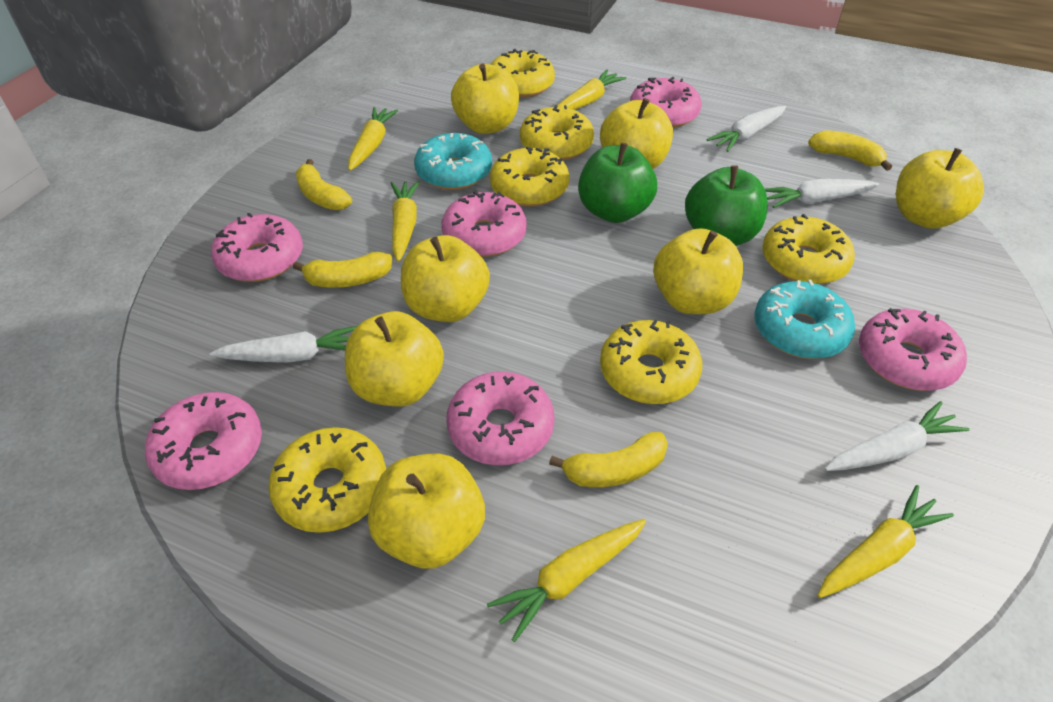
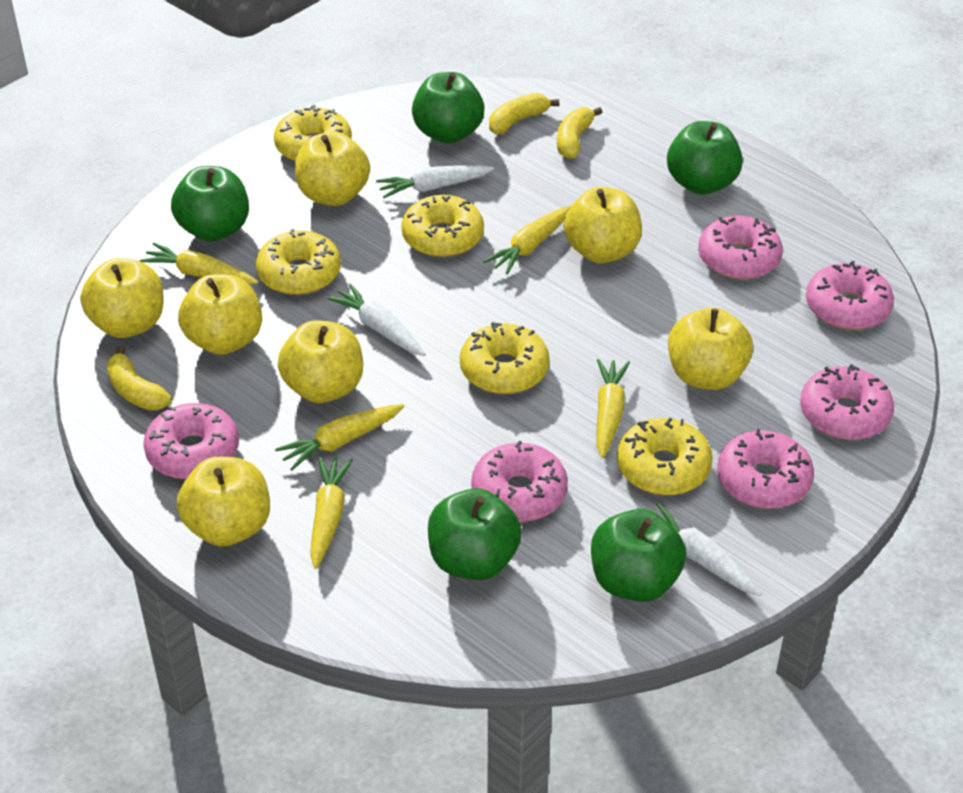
green apple: [578,143,657,223] [685,165,768,246] = 2 -> [171,166,249,241] [412,72,484,143] [428,488,522,580] [591,509,686,602] [667,121,743,195] = 5
turquoise donut: [414,133,492,190] [754,280,855,359] = 2 -> none = 0
white carrot: [210,326,357,363] [707,106,786,152] [765,179,879,208] [824,401,970,471] = 4 -> [327,283,425,356] [376,165,494,198] [657,503,762,596] = 3
yellow banana: [293,252,392,288] [296,159,352,210] [549,432,668,487] [808,130,892,171] = 4 -> [106,346,172,410] [489,93,559,134] [557,107,602,159] = 3
yellow donut: [268,427,386,533] [490,49,555,98] [490,146,569,207] [520,105,594,160] [600,320,702,404] [762,214,855,284] = 6 -> [256,229,341,295] [274,105,352,161] [401,195,484,257] [460,322,550,394] [617,418,713,495] = 5

